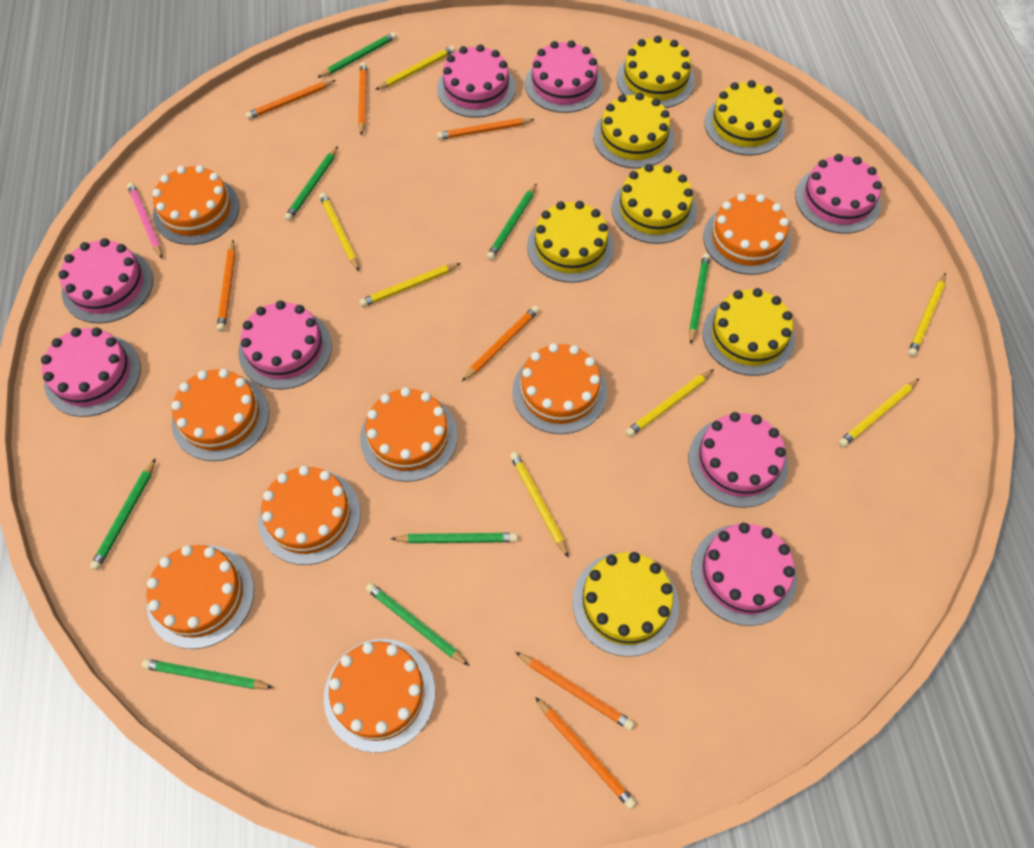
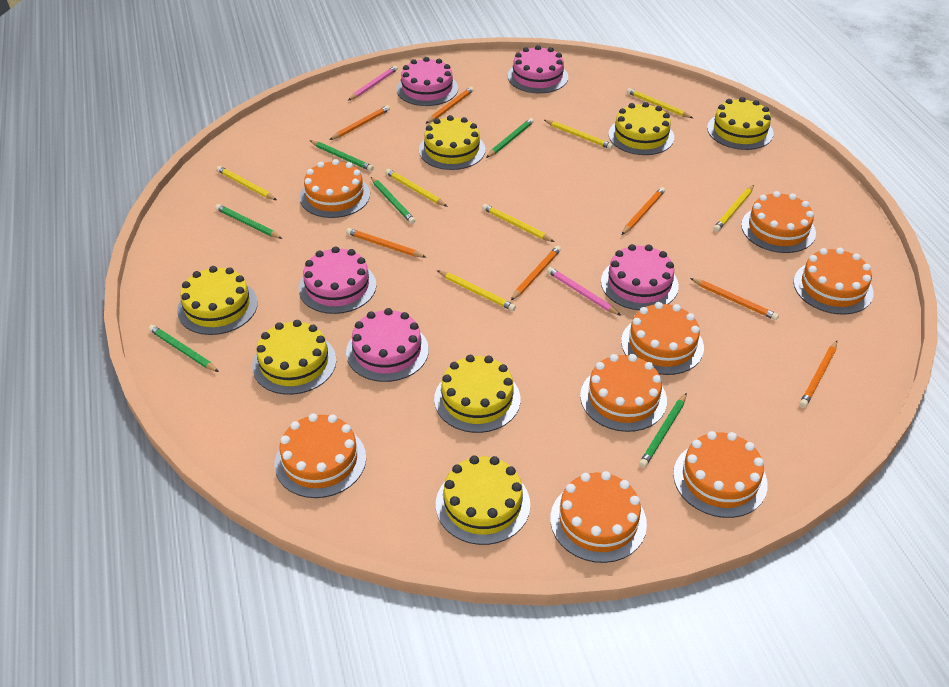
green pencil: [90,458,156,570] [142,659,273,689] [284,146,338,221] [317,32,397,78] [366,583,469,666] [391,533,518,543] [487,183,537,260] [689,253,710,344] = 8 -> [149,325,219,372] [215,204,282,239] [310,141,374,171] [371,177,416,224] [486,118,534,158] [639,393,687,468] = 6
pink cake: [41,327,141,417] [59,238,153,323] [238,301,332,389] [437,44,516,118] [525,40,603,113] [689,412,788,508] [691,523,797,626] [795,154,882,234] = 8 -> [299,246,376,314] [346,308,429,382] [396,57,458,106] [508,45,568,93] [601,244,679,310] = 5
pink pencil: [127,183,162,259] = 1 -> [348,66,398,101] [547,267,621,316] = 2

